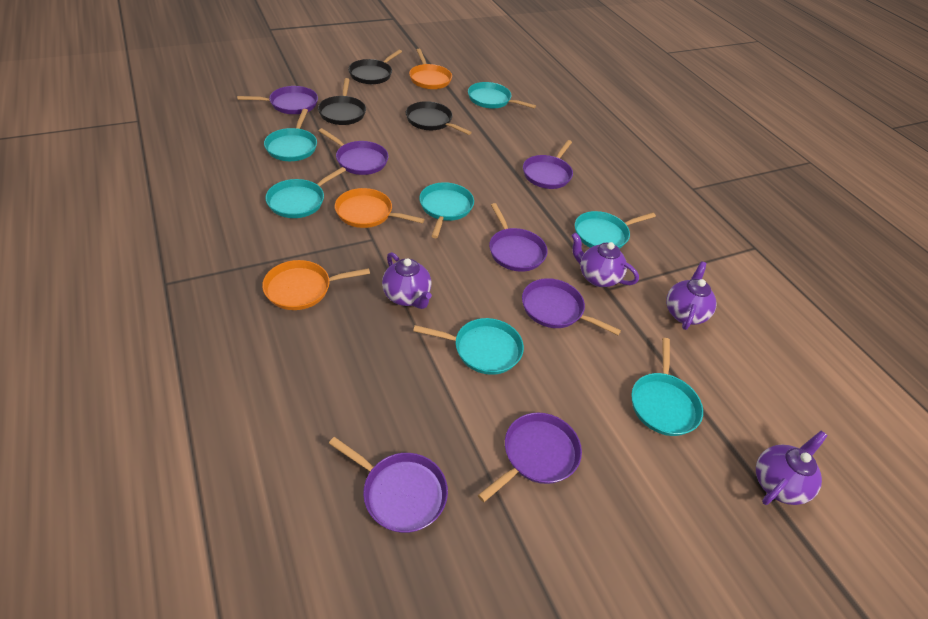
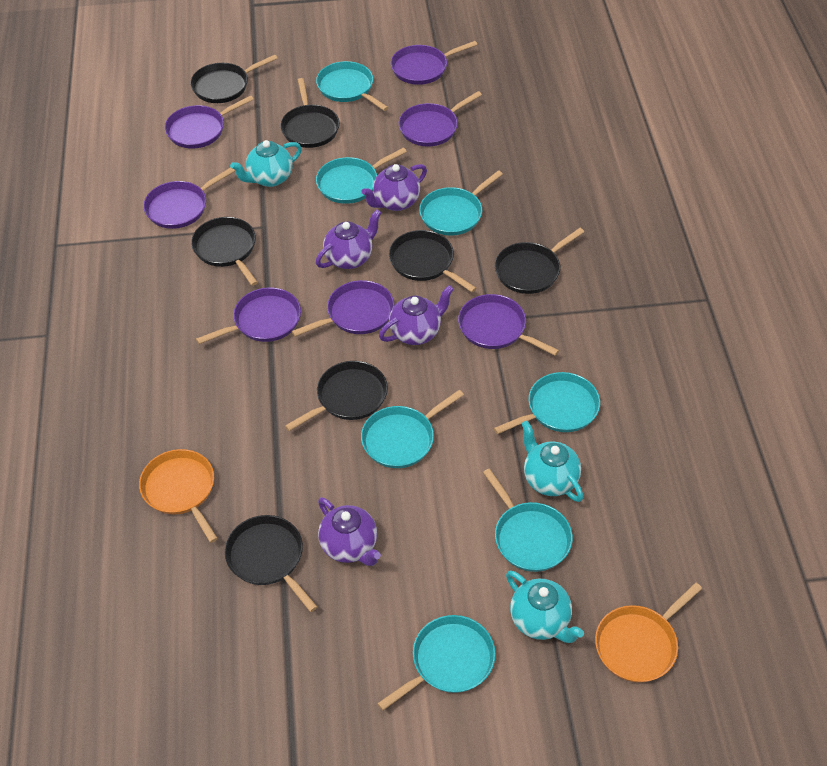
black pan: [318,78,366,125] [348,50,402,84] [406,101,472,135] = 3 -> [191,55,278,103] [191,217,258,286] [225,515,317,612] [280,78,340,148] [285,361,388,431] [389,230,477,292] [495,228,584,294] = 7
orange pan: [262,260,370,310] [335,188,424,228] [409,49,452,89] = 3 -> [139,449,218,543] [595,582,702,683] = 2
turquoise teapot: none = 0 -> [230,140,302,187] [506,571,584,643] [521,421,583,502] = 3

